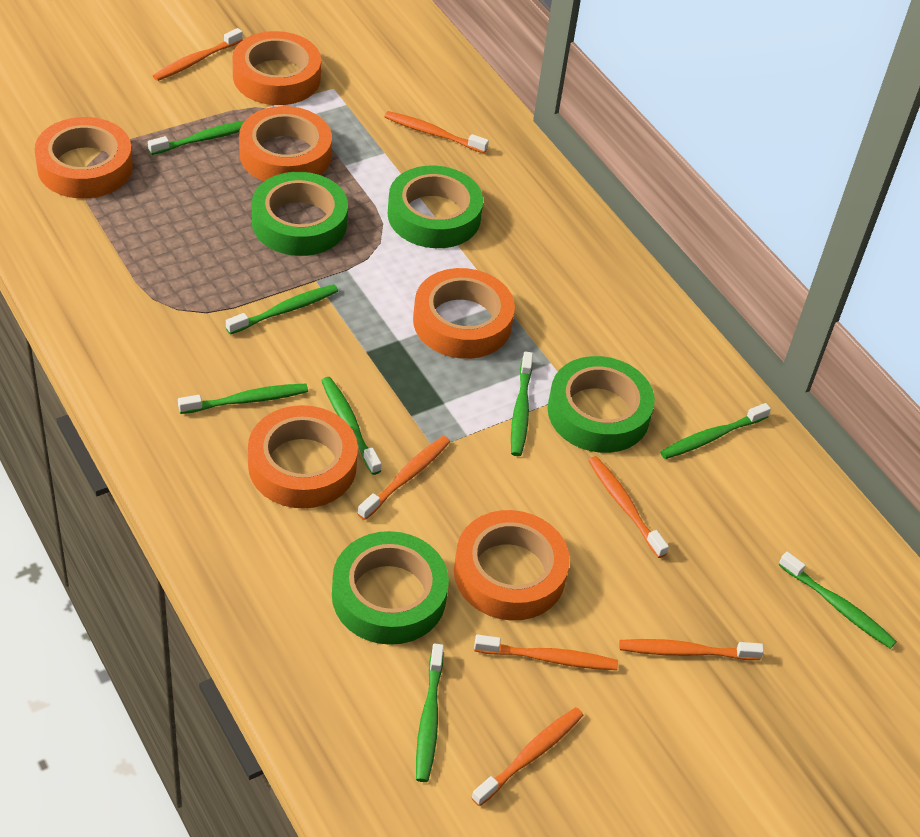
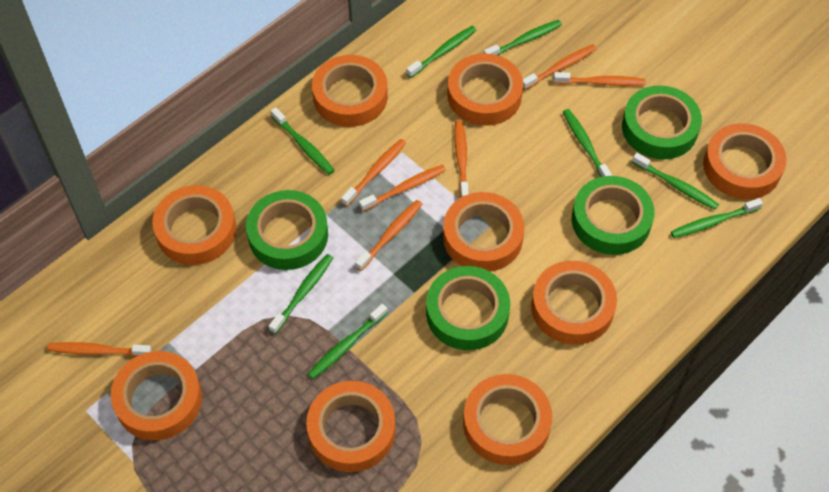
orange tape: [35,117,133,199] [233,31,321,105] [239,106,332,181] [248,405,358,508] [413,268,515,359] [454,510,570,621] = 6 -> [111,351,202,440] [152,185,236,265] [306,381,396,472] [312,55,388,127] [443,192,524,272] [447,54,523,126] [463,374,552,465] [531,261,617,345] [703,123,786,199] = 9

